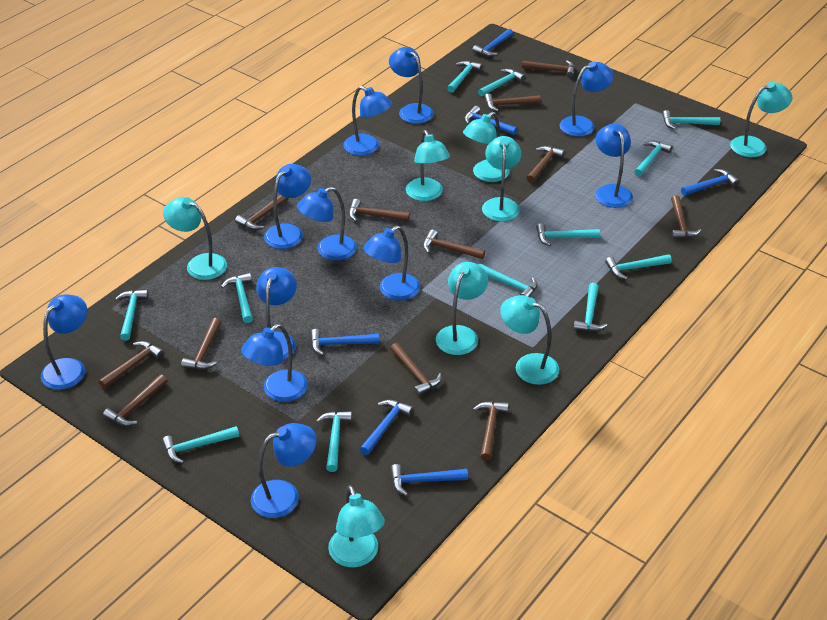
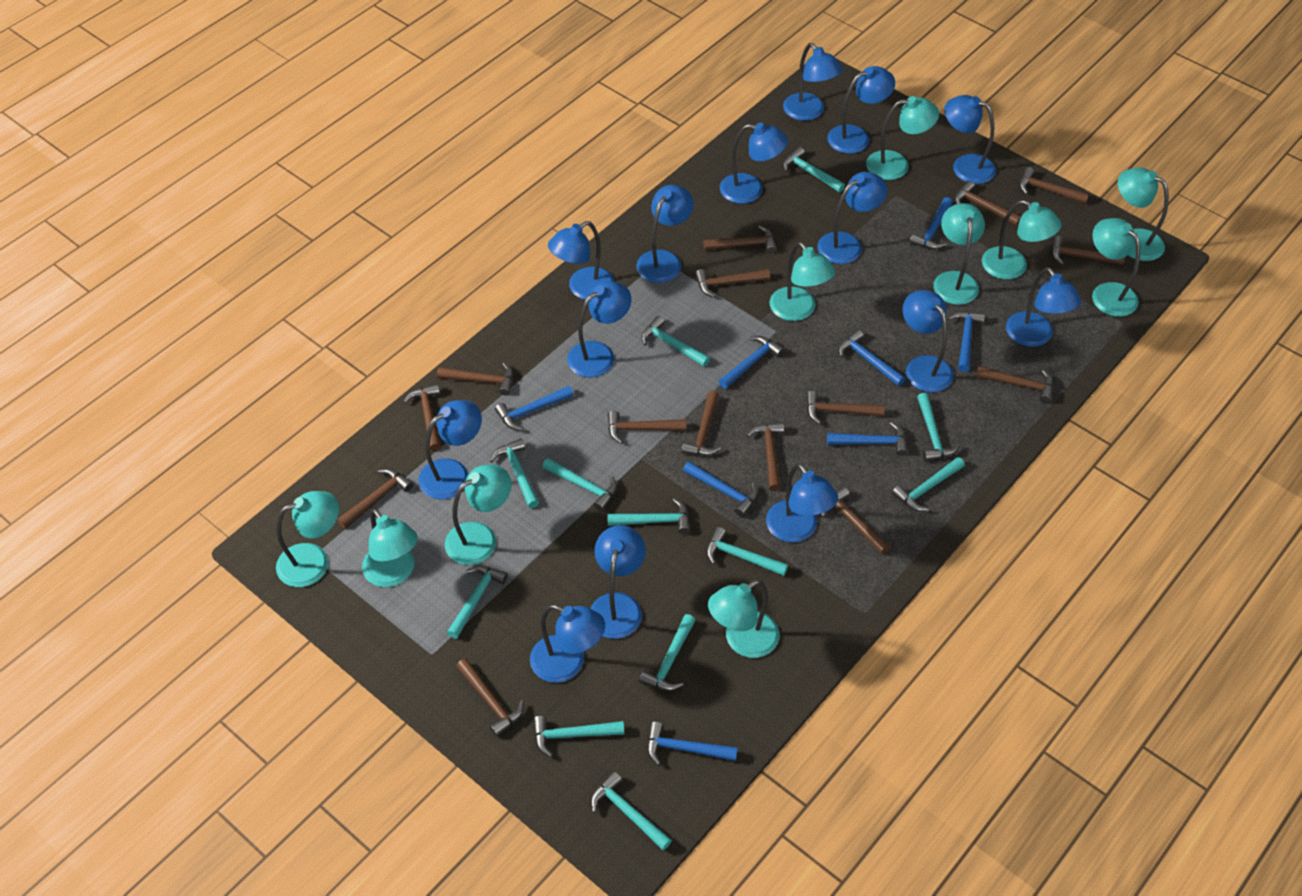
blue hammer: [310,329,379,355] [360,400,414,455] [390,464,468,496] [464,106,517,135] [472,29,513,57] [681,169,740,196] = 6 -> [495,386,574,431] [647,721,738,765] [683,461,758,517] [719,336,785,389] [827,422,908,456] [838,329,905,386] [910,197,953,249] [948,311,985,372] = 8
blue lamp: [41,294,87,390] [241,324,308,402] [251,423,317,518] [256,267,297,360] [264,164,311,249] [297,187,357,261] [343,86,392,156] [363,226,420,301] [389,47,434,124] [560,61,614,137] [595,124,633,208] = 11 -> [418,400,482,499] [530,605,605,683] [548,221,614,300] [567,281,631,377] [590,525,646,639] [636,185,694,283] [720,123,788,204] [766,463,838,542] [783,43,842,121] [817,172,887,264] [827,66,895,154] [903,290,954,392] [944,95,996,184] [1006,267,1081,347] = 14
brown hammer: [99,341,164,389] [103,374,167,426] [181,318,221,370] [235,195,289,230] [349,199,410,221] [390,343,442,396] [423,230,485,259] [473,402,509,461] [484,93,541,112] [522,60,575,78] [527,146,565,183] [671,195,701,239] = 12 -> [337,468,413,528] [403,383,441,451] [437,363,513,396] [456,658,524,737] [608,410,686,444] [681,391,721,456] [695,269,770,298] [703,225,777,253] [747,422,784,491] [807,391,885,424] [821,486,890,554] [955,181,1021,226] [976,366,1053,403] [1019,167,1089,204] [1052,235,1125,265] = 15
turquoise lamp: [163,197,227,280] [328,485,385,568] [406,130,450,201] [436,262,488,355] [463,112,510,182] [482,136,521,222] [500,295,559,385] [730,82,792,157] = 8 -> [276,491,339,587] [362,508,418,587] [445,465,511,565] [708,579,780,658] [770,242,835,321] [866,96,939,180] [933,203,985,305] [982,200,1062,279] [1092,218,1140,317] [1118,167,1169,261] = 10

